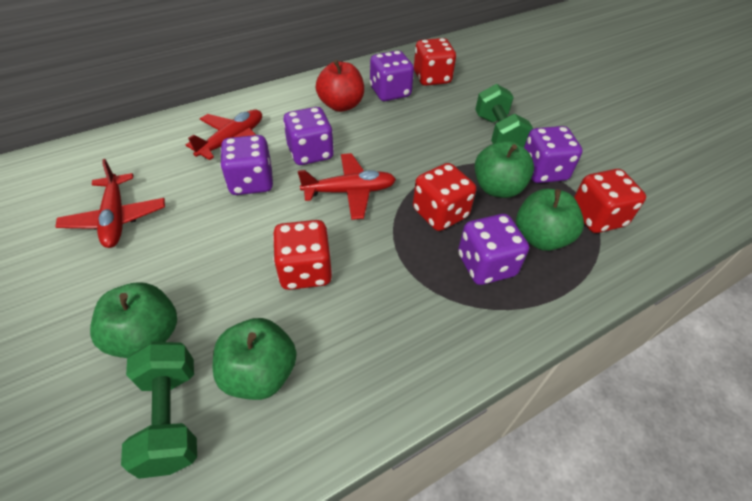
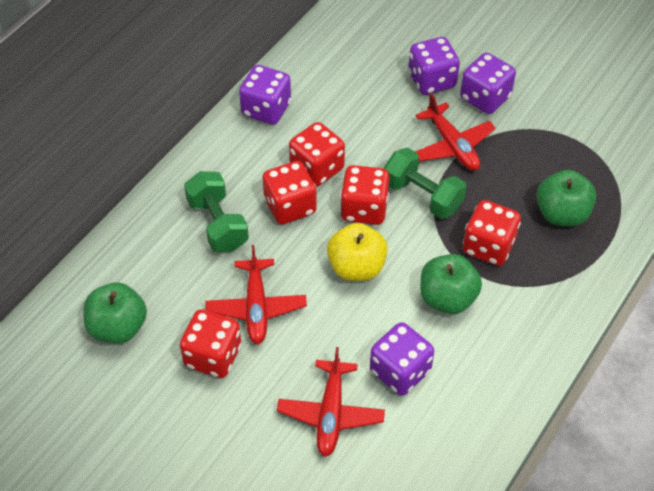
green apple: [90,283,177,358] [213,318,297,400] [475,141,534,198] [516,189,584,251] = 4 -> [83,282,147,344] [420,254,482,314] [536,170,596,226] = 3
purple dice: [220,135,273,195] [283,107,334,165] [370,50,414,101] [458,214,529,285] [524,126,583,183] = 5 -> [239,65,291,125] [370,322,434,396] [409,37,460,95] [460,53,516,114] = 4
red apple: [316,60,364,112] = 1 -> none = 0
red dice: [273,220,333,290] [413,163,476,231] [414,38,456,86] [574,169,646,233] = 4 -> [180,309,241,378] [262,161,317,224] [289,122,345,187] [340,165,389,225] [463,200,521,266] = 5
yellow apple: none = 0 -> [327,223,388,281] = 1

